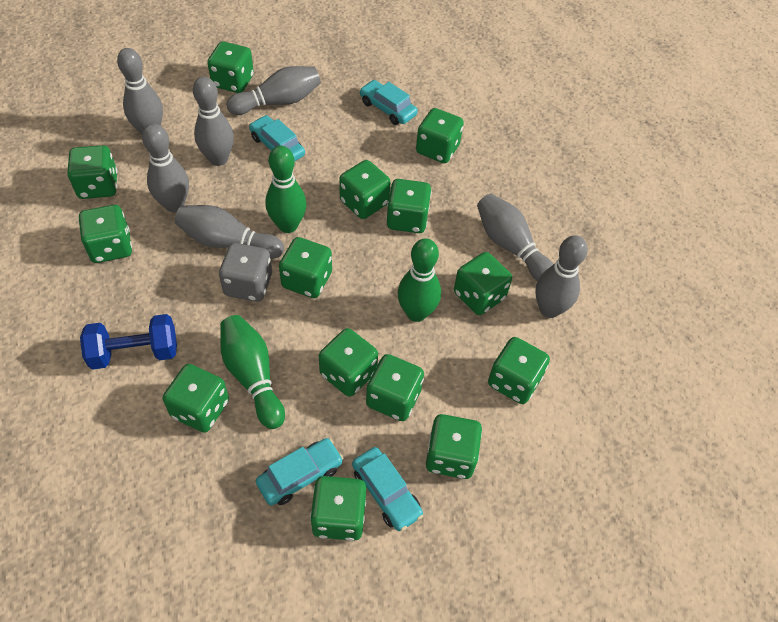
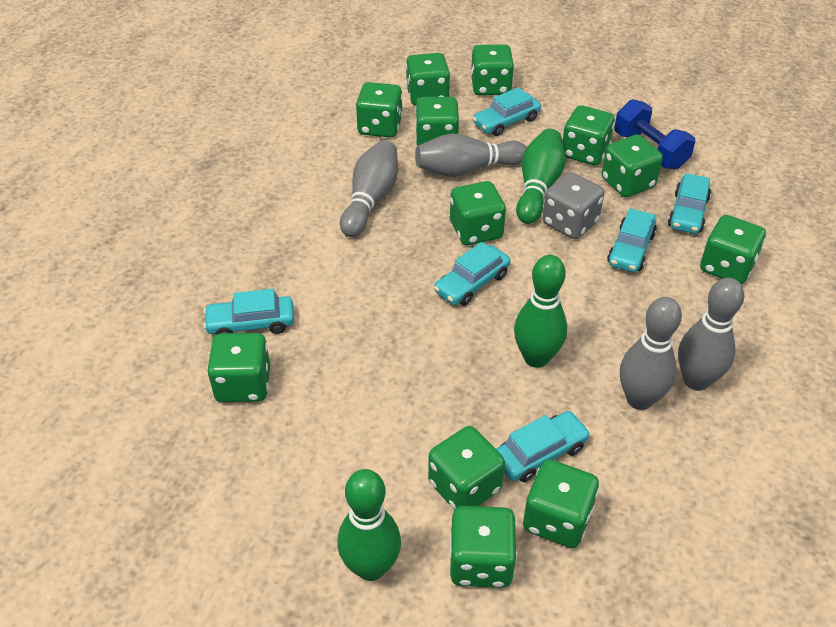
green dice: [67,145,118,199] [79,205,132,263] [163,364,229,433] [207,42,254,93] [279,237,332,298] [310,476,366,541] [319,328,378,397] [339,160,391,219] [366,354,424,421] [386,179,432,233] [416,108,464,163] [426,414,482,479] [454,252,512,315] [488,337,550,404] = 14 -> [207,333,270,402] [356,82,403,138] [406,53,450,106] [415,97,460,146] [428,426,505,510] [450,181,506,245] [450,506,517,588] [471,44,514,96] [523,459,599,548] [562,105,615,165] [602,135,663,197] [700,215,766,284] = 12
grey bowling pin: [117,48,163,135] [142,124,189,212] [175,205,284,259] [193,77,234,166] [227,66,321,115] [477,194,553,281] [535,235,588,318] = 7 -> [340,140,398,237] [415,133,527,177] [620,297,682,410] [678,278,744,391] = 4
turquoise car: [249,115,305,161] [256,438,343,505] [352,447,423,531] [359,80,418,125] = 4 -> [203,289,294,334] [434,242,511,306] [472,87,541,136] [496,411,590,482] [607,208,657,272] [668,173,711,234] = 6

